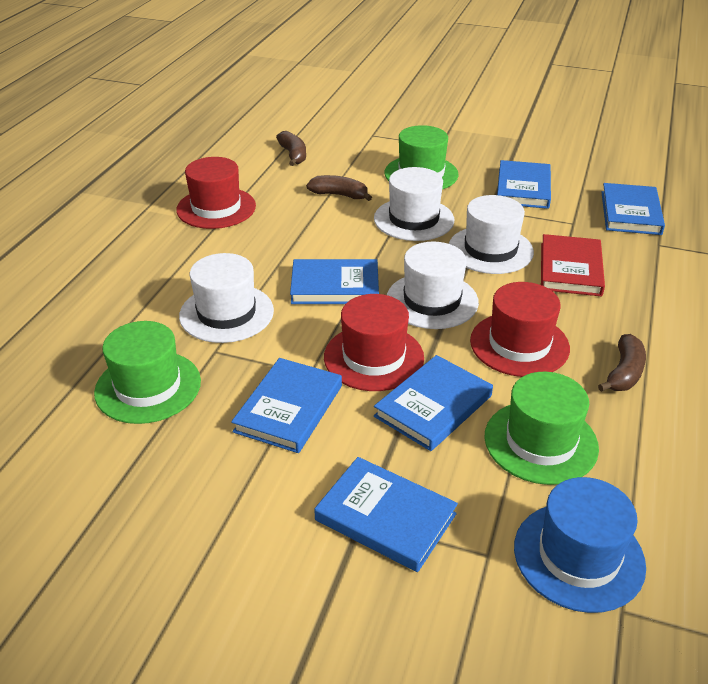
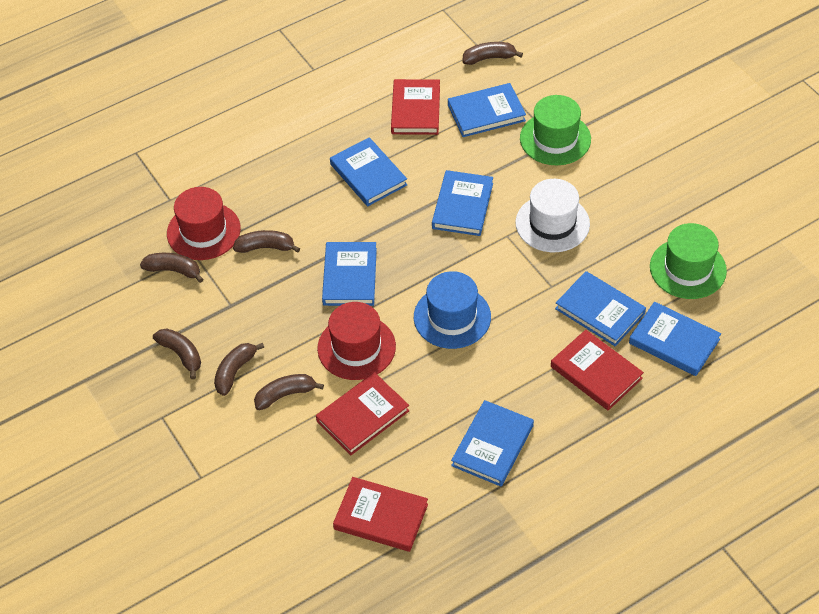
blue book: [231,358,342,453] [290,259,379,304] [314,457,458,572] [374,355,493,451] [497,160,551,209] [601,183,665,235] = 6 -> [322,242,377,306] [330,137,407,206] [432,170,493,236] [448,83,526,137] [451,400,534,487] [555,271,646,346] [629,302,721,376] = 7
brown banana: [276,131,306,166] [306,175,372,201] [598,334,646,392] = 3 -> [140,253,203,283] [153,328,201,379] [214,343,264,396] [233,230,300,253] [254,374,324,410] [463,42,523,65] = 6
green hat: [94,321,201,424] [385,125,459,189] [484,372,599,485] = 3 -> [520,95,591,165] [650,223,727,299] = 2
red book: [541,234,605,296] = 1 -> [316,372,410,455] [333,477,428,552] [391,79,440,135] [551,330,644,411] = 4
red hat: [176,157,256,229] [324,294,424,391] [470,282,570,377] = 3 -> [167,187,241,260] [317,302,396,380] = 2
white hat: [179,253,274,343] [374,167,454,241] [387,242,479,329] [449,195,534,274] = 4 -> [515,179,590,252] = 1

